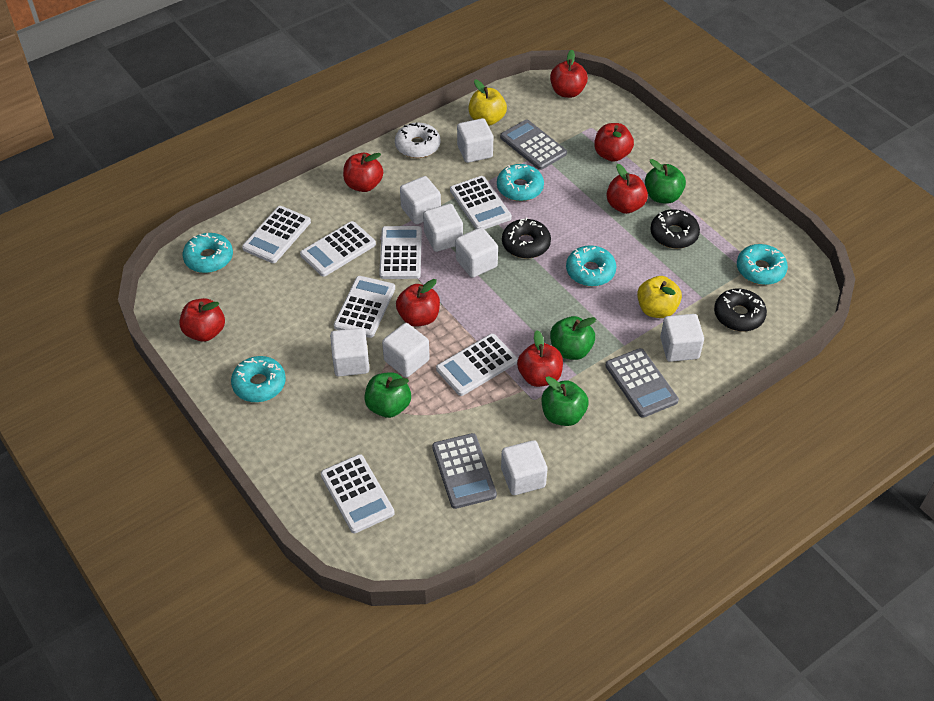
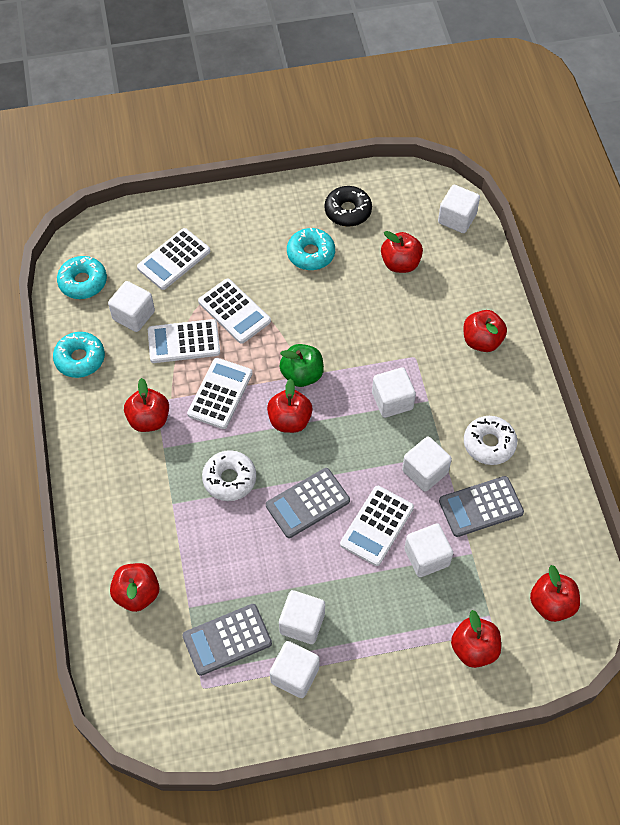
black donut: [502,217,551,259] [650,209,700,249] [714,289,767,332] = 3 -> [325,186,372,227] = 1
green apple: [364,372,411,418] [542,376,589,426] [550,316,596,360] [645,159,686,204] = 4 -> [280,344,324,387] = 1
turquoise donut: [183,233,233,273] [231,356,286,402] [497,164,544,201] [566,245,616,286] [737,244,788,285] = 5 -> [53,332,105,378] [57,256,107,299] [287,228,335,270] = 3
white calculator: [242,206,311,263] [300,221,376,277] [321,454,395,533] [334,276,395,338] [379,226,422,279] [436,334,518,396] [450,176,512,229] = 7 -> [137,228,210,290] [148,319,220,363] [187,358,253,429] [198,278,271,344] [340,486,414,566] = 5
white cube: [330,328,370,377] [382,323,430,377] [400,176,441,224] [423,204,463,252] [456,227,498,278] [457,118,493,163] [501,440,547,495] [660,314,704,362] = 8 -> [108,281,155,332] [270,641,320,698] [279,590,325,644] [372,367,416,418] [402,436,452,492] [404,523,453,577] [438,185,480,233] = 7
white donut: [395,122,440,158] = 1 -> [202,450,256,501] [464,416,517,465] = 2
yellow apple: [469,80,507,126] [637,276,682,318] = 2 -> none = 0

